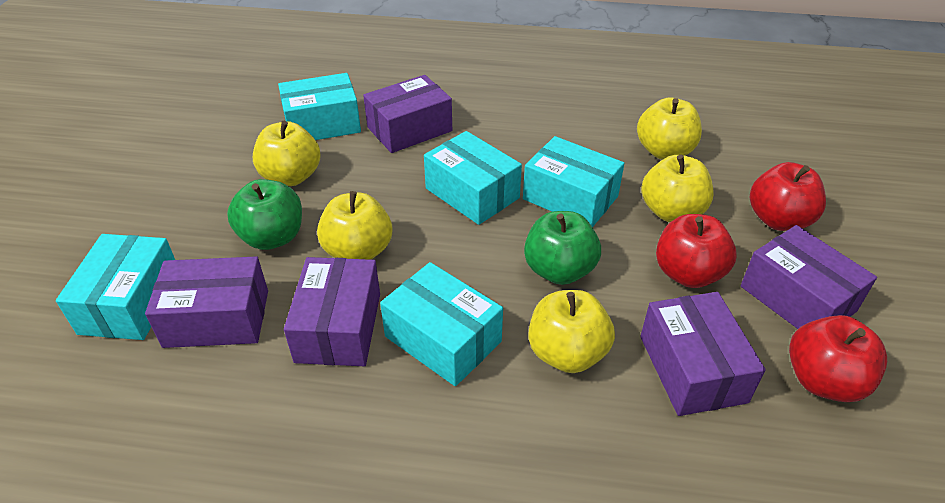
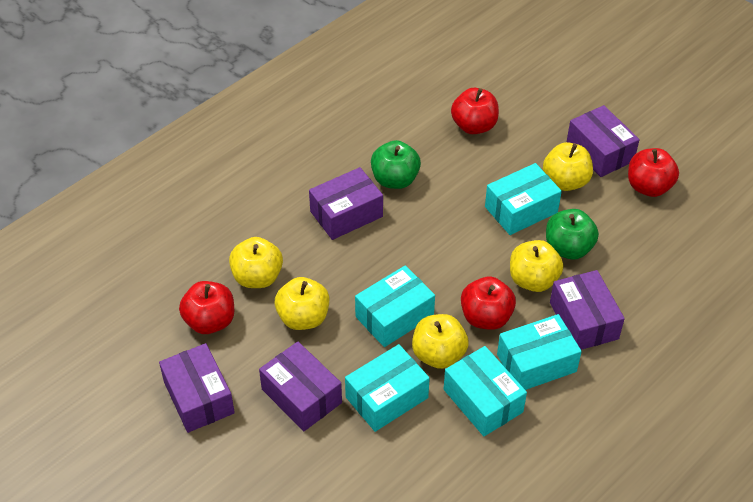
red apple: [656,214,736,288] [750,162,826,231] [789,315,887,402] = 3 -> [179,281,234,334] [451,88,499,134] [461,277,516,330] [628,148,679,197] = 4

